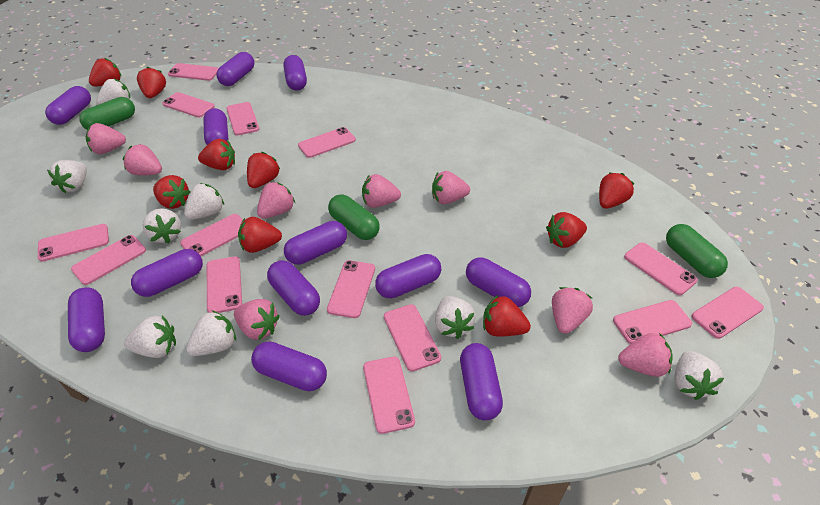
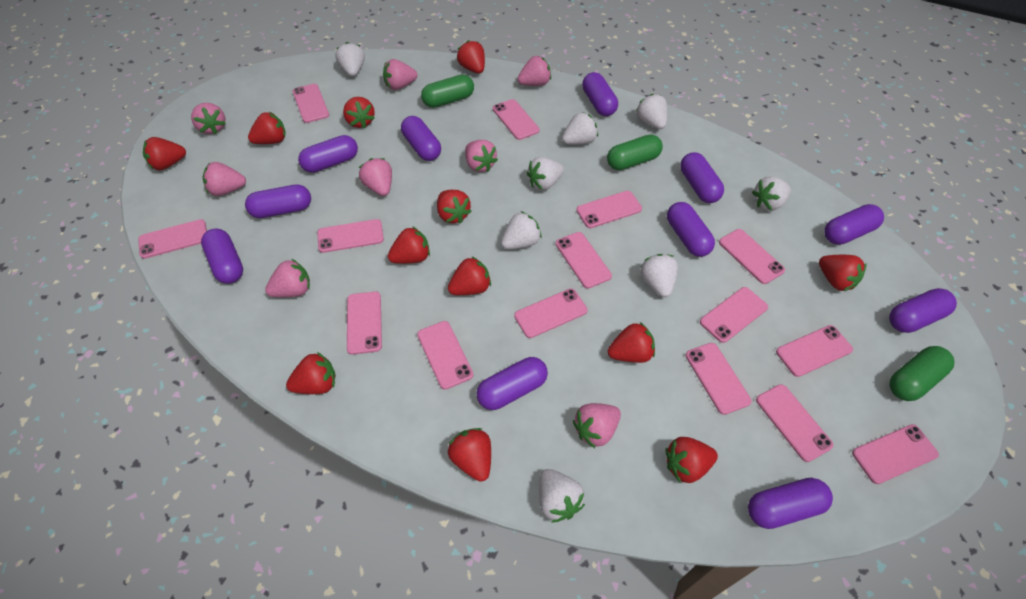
pink phone: [38,224,109,262] [71,235,146,285] [162,92,215,118] [168,63,219,81] [180,214,243,256] [207,257,242,313] [226,102,259,136] [298,127,356,158] [327,260,375,318] [363,357,415,434] [384,304,441,372] [613,300,692,344] [624,242,698,295] [691,287,764,339] = 14 -> [138,219,207,259] [292,84,329,123] [317,219,384,253] [347,292,382,355] [417,321,473,390] [493,99,540,140] [514,288,588,338] [556,232,612,288] [576,191,642,228] [685,343,752,415] [700,287,768,343] [719,229,785,284] [756,384,834,462] [776,325,853,377] [852,424,939,484] = 15
purple capsule: [45,86,91,125] [68,287,105,352] [131,249,203,297] [203,108,228,145] [216,52,254,86] [251,341,327,391] [267,260,320,316] [283,55,307,91] [284,221,347,265] [375,254,441,299] [460,343,503,420] [466,257,531,307] = 12 -> [201,229,243,284] [245,185,311,218] [298,135,358,173] [401,116,441,161] [477,357,548,410] [582,72,618,116] [667,202,715,257] [680,152,724,203] [748,478,833,529] [824,204,884,245] [889,288,957,333] = 11
red strawberry: [89,58,121,86] [137,67,166,98] [153,175,191,209] [198,139,235,170] [238,217,282,253] [247,152,280,188] [483,295,531,336] [546,212,587,248] [599,173,634,209] = 9 -> [143,137,186,170] [248,112,286,144] [286,352,336,394] [343,97,375,129] [388,226,430,264] [437,190,472,224] [448,257,491,295] [448,428,491,482] [457,40,485,74] [608,322,655,363] [665,437,718,483] [819,255,867,291] = 12

